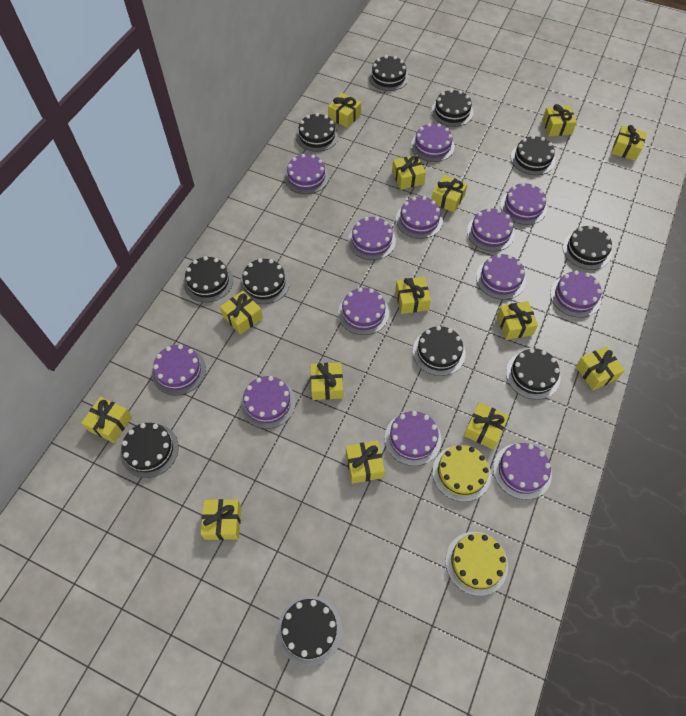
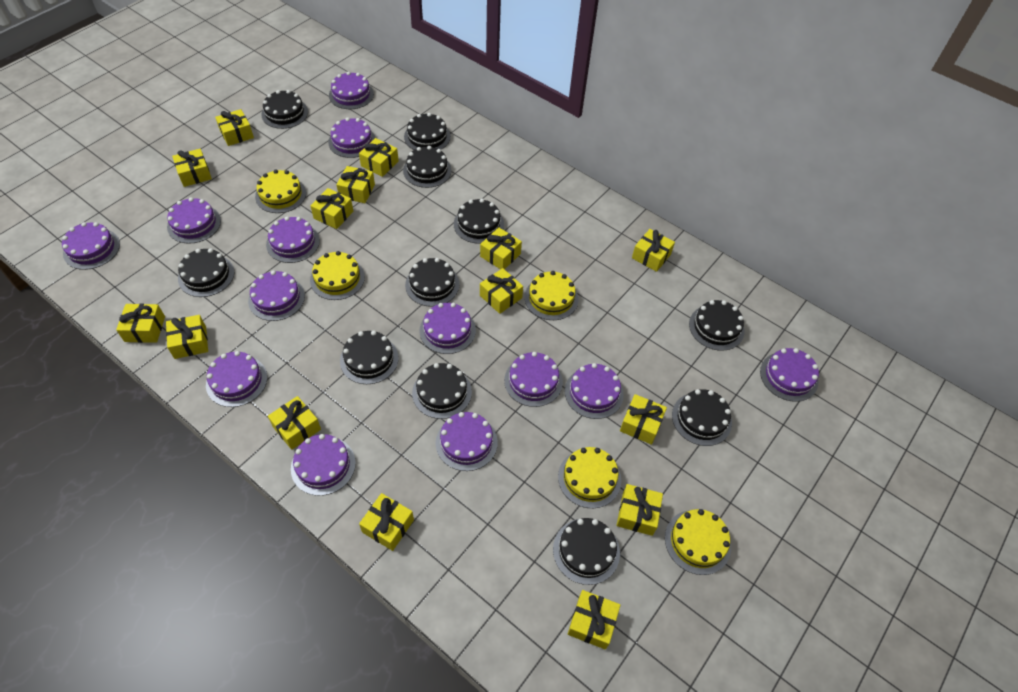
yellow cake: [433,445,491,502] [445,532,508,596] = 2 -> [255,170,306,213] [310,251,365,300] [524,271,579,320] [558,447,621,508] [665,509,731,575] = 5
yellow gift: [82,397,132,443] [201,499,241,540] [220,291,263,335] [311,362,343,400] [328,93,361,128] [346,440,385,484] [392,155,426,190] [395,277,431,314] [431,175,467,212] [464,402,509,449] [497,301,538,340] [542,104,577,136] [576,346,625,390] [611,125,647,161] = 14 -> [116,304,165,343] [166,315,208,359] [172,149,212,187] [215,109,254,146] [268,396,321,450] [310,188,353,229] [336,166,375,203] [359,138,399,177] [359,493,414,551] [480,227,522,269] [480,268,523,314] [568,590,621,650] [617,484,663,536] [620,394,667,445] [632,229,675,272] = 15

